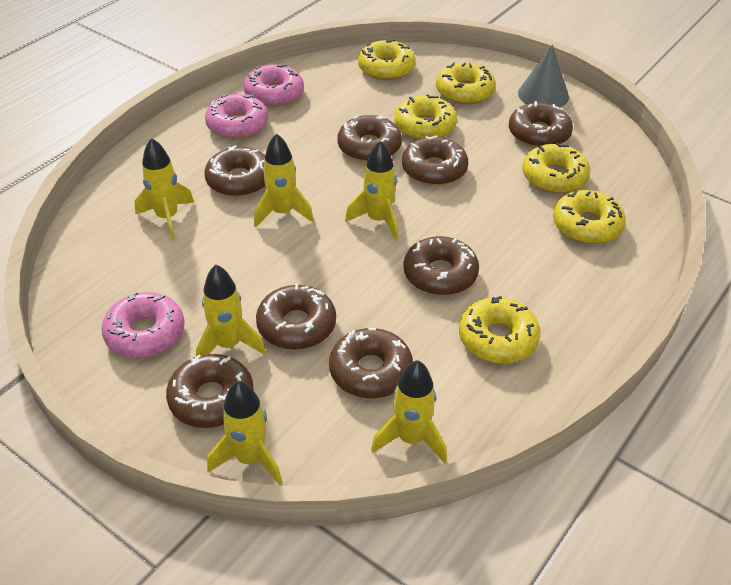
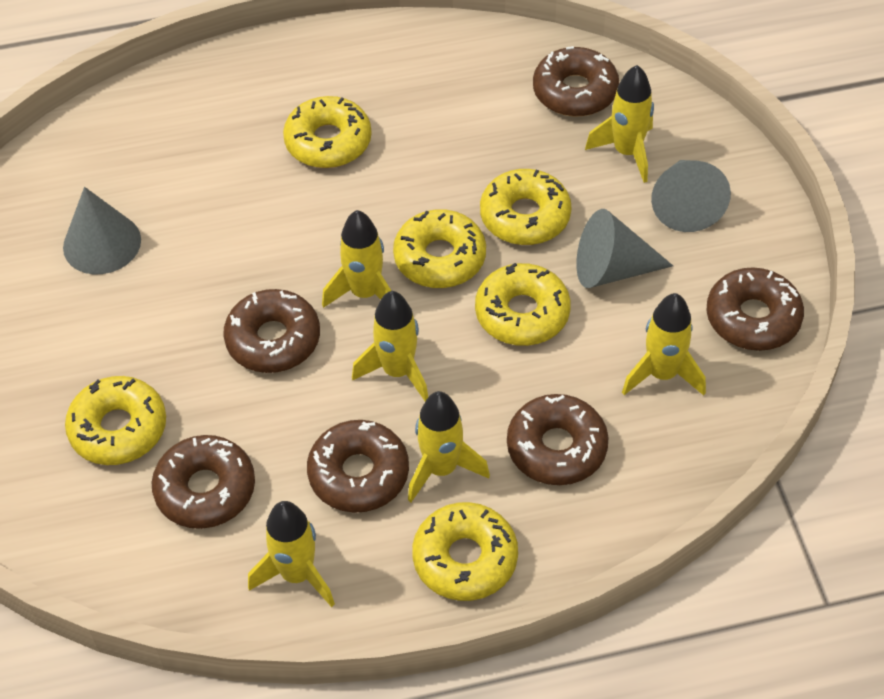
brown donut: [166,354,254,428] [204,145,265,197] [256,284,336,350] [329,328,413,398] [337,115,402,162] [402,135,468,186] [403,236,479,295] [509,101,573,148] = 8 -> [152,435,255,529] [223,289,320,373] [307,420,409,513] [507,394,609,485] [533,46,619,116] [707,267,804,351] = 6
grey cone: [518,44,569,108] = 1 -> [63,187,141,274] [576,209,673,288] [651,160,731,232] = 3
pink donut: [101,292,185,358] [205,94,268,139] [244,64,304,107] = 3 -> none = 0

